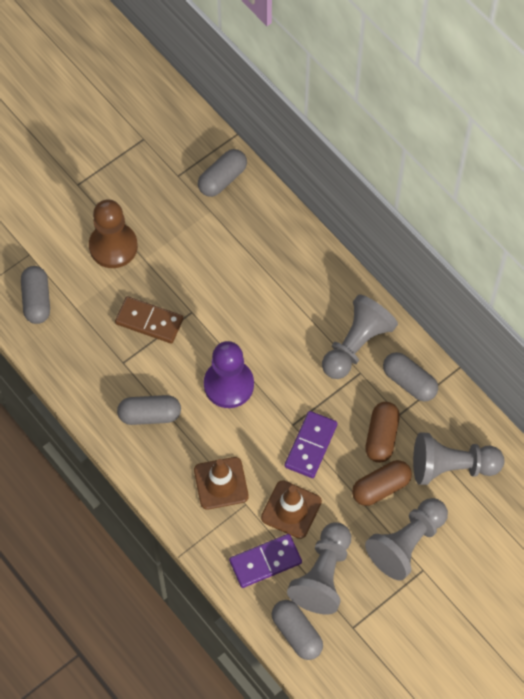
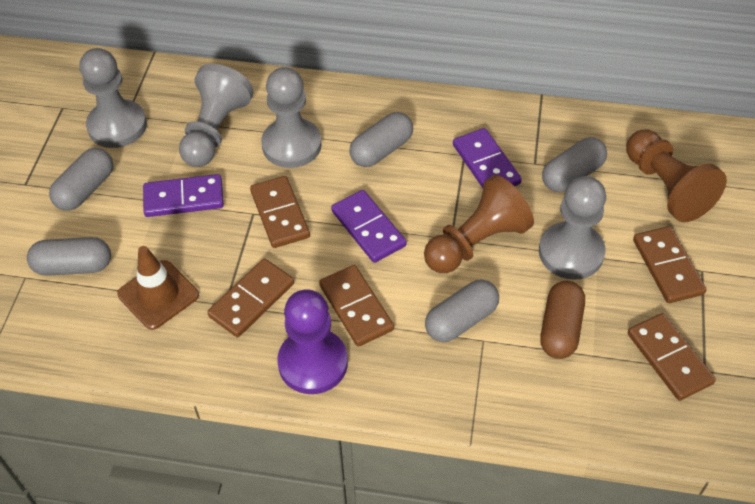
brown capsule: [352,460,412,506] [365,402,400,463] = 2 -> [540,281,585,359] = 1
brown domino: [115,296,183,344] = 1 -> [207,259,294,337] [250,176,310,248] [319,265,394,347] [628,313,716,401] [633,226,706,303] = 5
brown pawn: [89,199,138,268] = 1 -> [424,175,534,273] [626,129,727,222] = 2
brown traffic cone: [194,457,249,510] [261,480,322,539] = 2 -> [117,246,199,330] = 1
purple domino: [229,534,302,588] [285,411,338,478] = 2 -> [143,174,224,217] [331,190,407,263] [453,128,522,188] = 3

